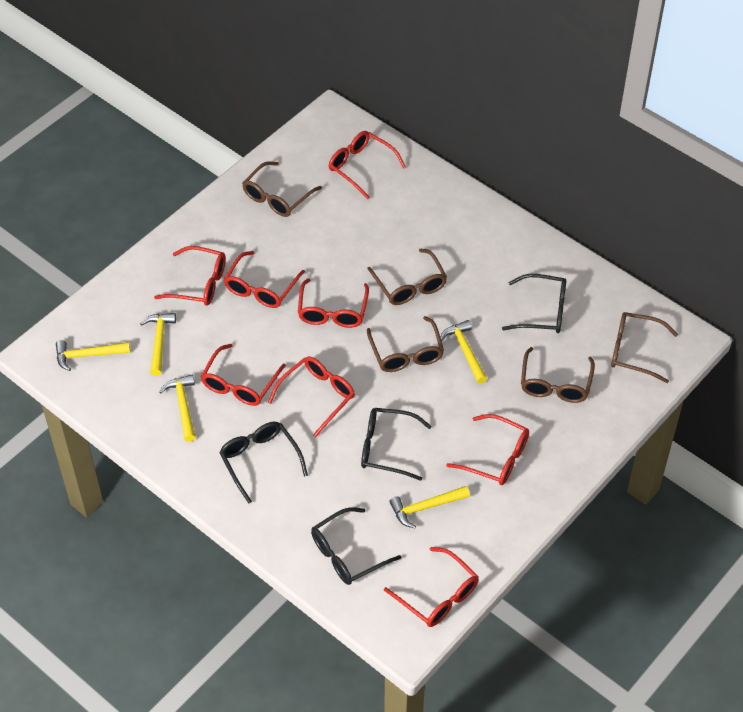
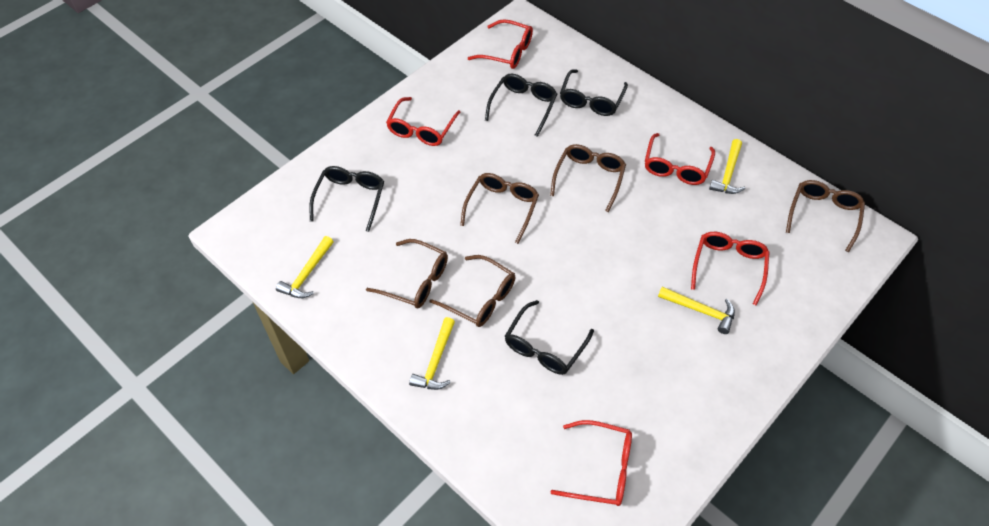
red glasses: [154,246,226,306] [201,344,286,406] [224,251,305,308] [268,356,355,437] [298,278,369,328] [329,131,406,199] [384,547,479,627] [446,414,529,485] = 8 -> [386,97,460,146] [468,19,533,69] [551,420,632,506] [645,133,715,185] [691,232,770,306] = 5
yellow hammer: [56,340,130,371] [140,313,176,376] [159,375,196,442] [389,486,470,528] [440,320,487,384] = 5 -> [276,236,334,298] [409,317,455,390] [658,287,735,334] [709,139,745,194] = 4

